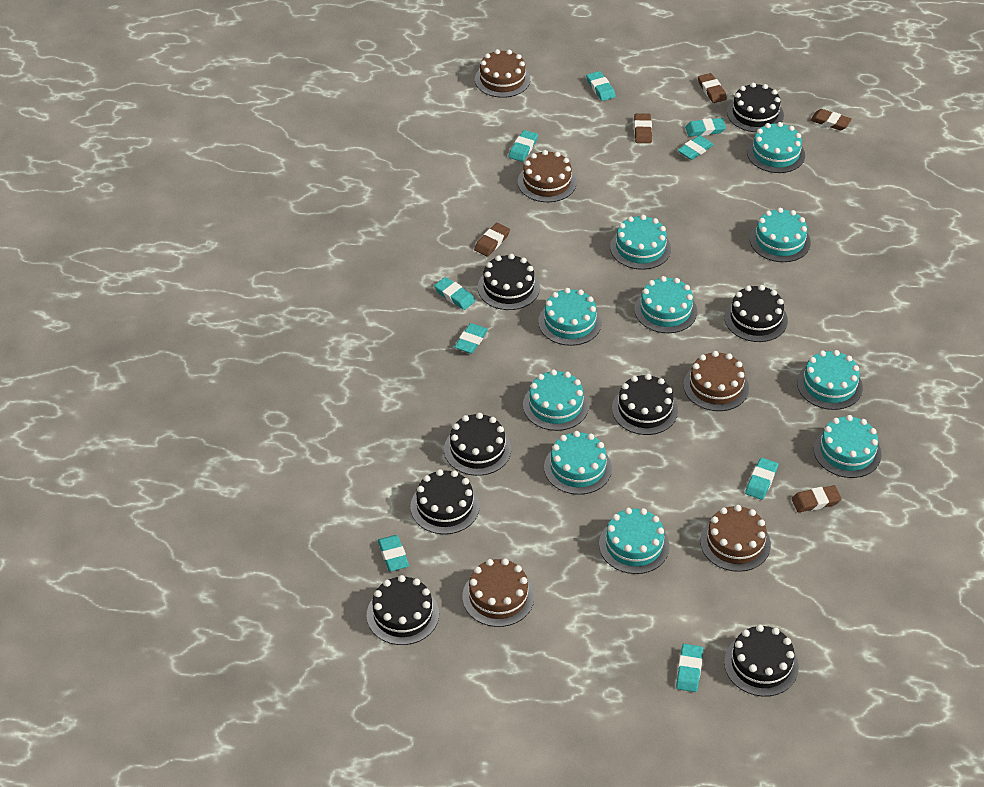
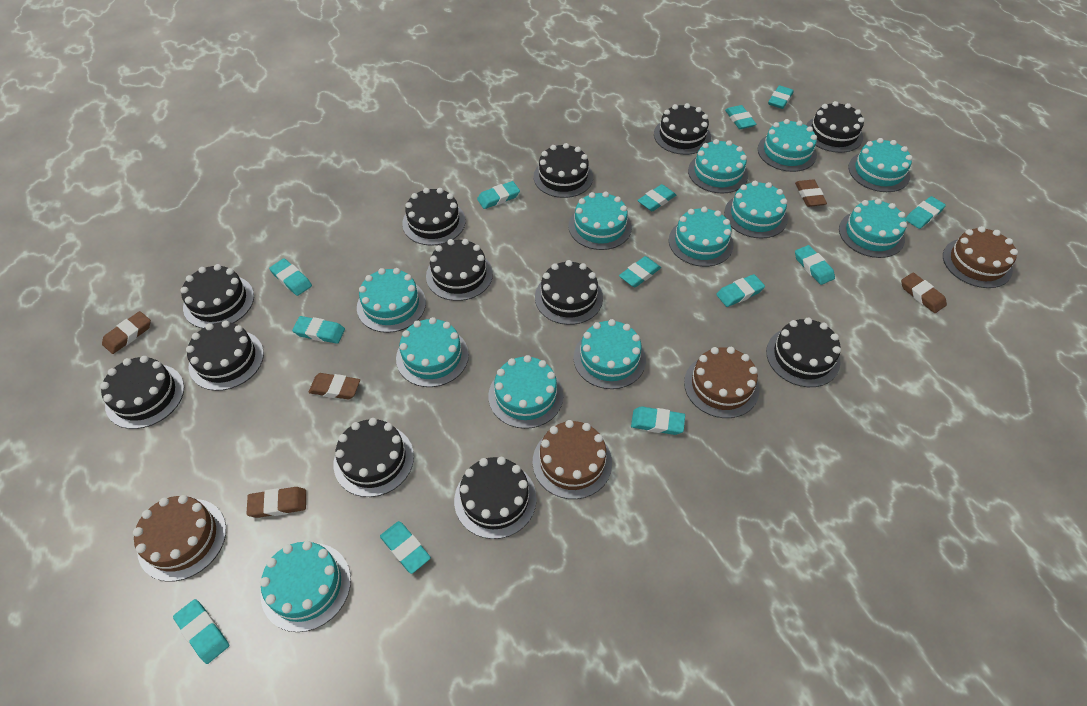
black cake: [367,575,439,645] [410,469,480,534] [444,413,511,476] [478,254,540,310] [612,374,678,435] [724,285,788,342] [724,624,799,696] [727,83,784,132] = 8 -> [100,356,184,429] [180,264,254,329] [186,320,264,391] [333,418,414,497] [402,188,466,246] [426,239,493,301] [454,457,537,539] [534,143,593,198] [535,260,603,325] [654,103,711,155] [766,317,841,387] [806,101,864,153] = 12
brown cake: [462,558,534,627] [475,49,530,98] [518,150,576,202] [683,351,749,411] [700,505,771,572] = 5 -> [133,495,226,582] [533,420,612,499] [684,347,759,418] [943,226,1018,288] = 4
turquoise cake: [523,369,589,431] [538,288,602,346] [544,431,612,495] [599,508,669,574] [610,215,671,270] [634,276,697,333] [747,122,805,173] [750,208,811,262] [797,350,863,410] [813,415,882,478] = 10 -> [260,541,351,632] [357,268,426,333] [396,317,469,387] [488,355,563,429] [568,192,632,250] [573,319,646,389] [669,207,734,267] [688,139,748,193] [724,181,788,239] [758,119,817,172] [839,199,907,258] [848,138,913,192] = 12
turquoise eraser: [378,535,409,571] [434,277,475,310] [454,323,488,354] [509,130,538,162] [586,71,616,101] [676,644,703,692] [677,135,714,160] [685,118,726,137] [745,458,778,500] = 9 -> [173,599,229,664] [269,259,312,296] [292,316,345,344] [380,521,431,574] [477,181,520,209] [619,256,661,287] [631,406,685,435] [637,184,676,211] [716,274,765,307] [725,105,757,129] [768,85,794,109] [795,245,835,285] [906,196,946,229] = 13

